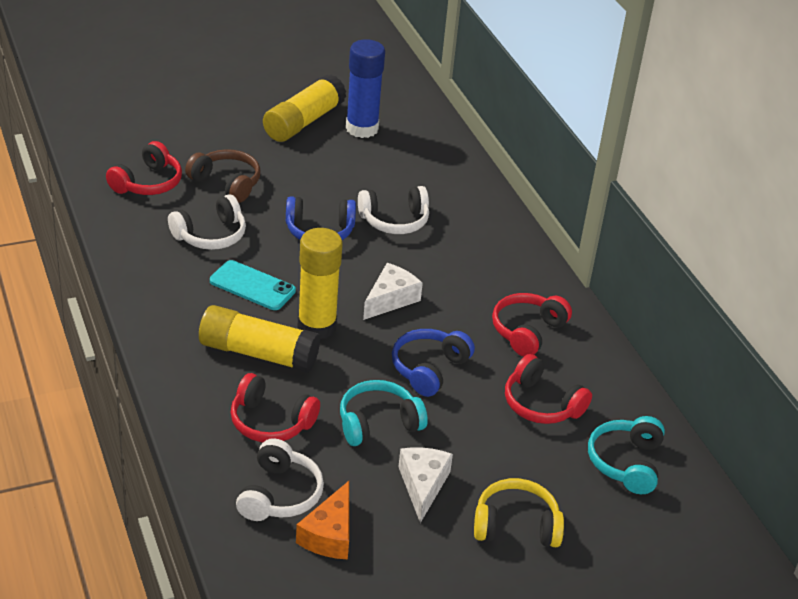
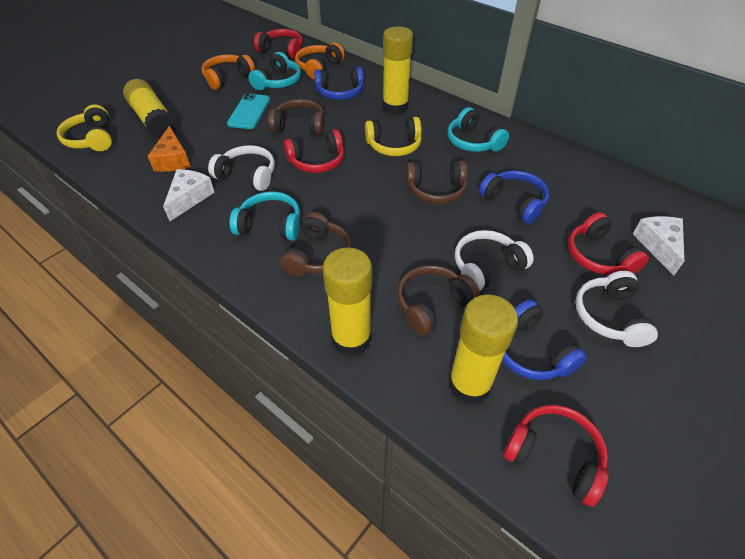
blue glue stick: [346,39,385,138] = 1 -> none = 0
blue headphones: [286,196,356,240] [392,329,475,397] = 2 -> [314,67,364,100] [479,170,549,224] [502,300,587,380] = 3
brown headphones: [185,149,261,203] = 1 -> [268,99,325,135] [280,212,352,277] [397,265,480,335] [405,160,468,204] = 4
orange headphones: none = 0 -> [201,54,255,90] [295,42,345,79] = 2
turquoise headphones: [340,380,428,446] [588,416,665,494] = 2 -> [230,192,300,241] [248,52,301,91] [447,107,509,152] = 3
yellow glue stick: [199,305,320,373] [263,74,346,142] [297,228,343,339] = 3 -> [123,79,177,139] [322,247,372,356] [382,26,413,115] [449,295,518,405] = 4
yellow headphones: [474,478,564,547] = 1 -> [56,104,112,151] [365,117,422,156] = 2

